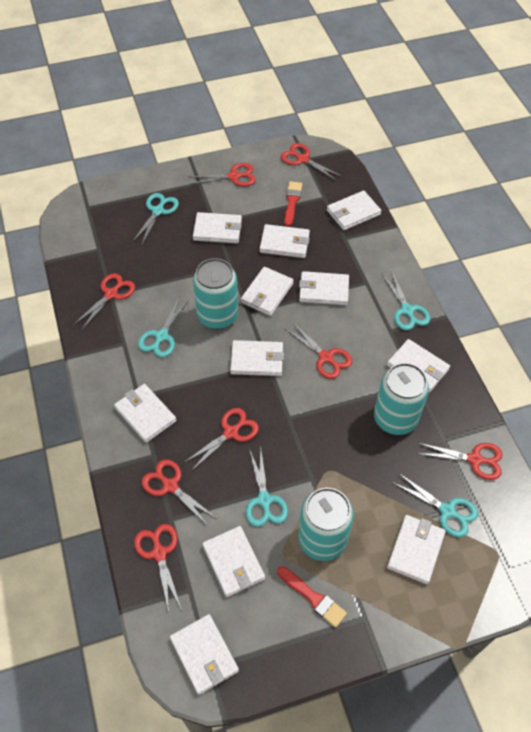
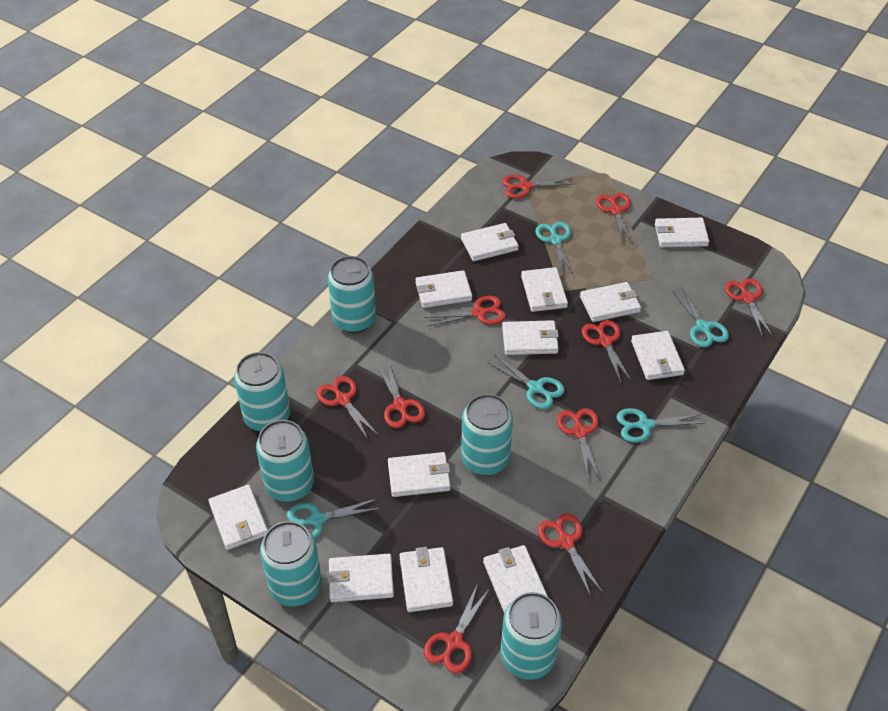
red brush: [277,566,347,628] [284,181,302,227] = 2 -> none = 0
red scissors: [73,273,135,331] [134,524,181,612] [142,459,216,527] [183,408,259,471] [190,163,256,186] [281,143,341,181] [286,322,352,379] [418,443,503,480] = 8 -> [316,376,379,441] [377,363,425,428] [424,584,490,673] [425,296,506,326] [502,175,574,199] [538,513,603,596] [557,408,600,480] [582,320,632,383] [596,193,633,244] [725,278,773,338] = 10
turquoise can: [193,258,238,329] [298,488,354,561] [374,363,429,435] = 3 -> [234,352,290,432] [256,420,314,502] [260,521,322,606] [328,256,376,333] [461,394,513,475] [500,592,562,680] = 6
white wallet: [114,384,176,443] [170,614,239,695] [193,212,242,244] [202,526,265,597] [230,340,284,376] [241,267,294,316] [260,224,310,258] [299,271,349,305] [327,191,381,230] [387,339,450,393] [387,515,446,584] = 11 -> [208,485,268,550] [327,554,394,602] [388,452,451,497] [400,547,453,612] [415,270,472,308] [461,223,519,261] [483,545,548,613] [502,320,559,355] [521,267,568,312] [580,282,641,322] [631,331,685,380] [655,218,709,247] = 12

